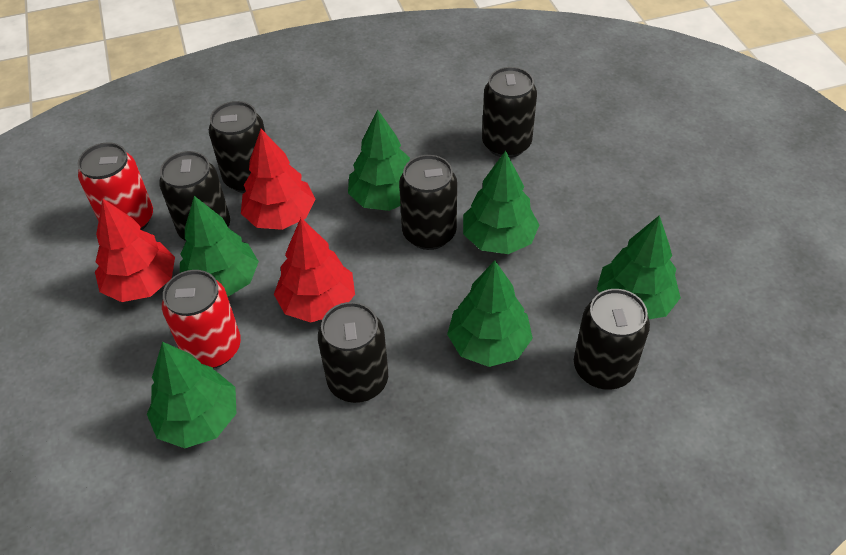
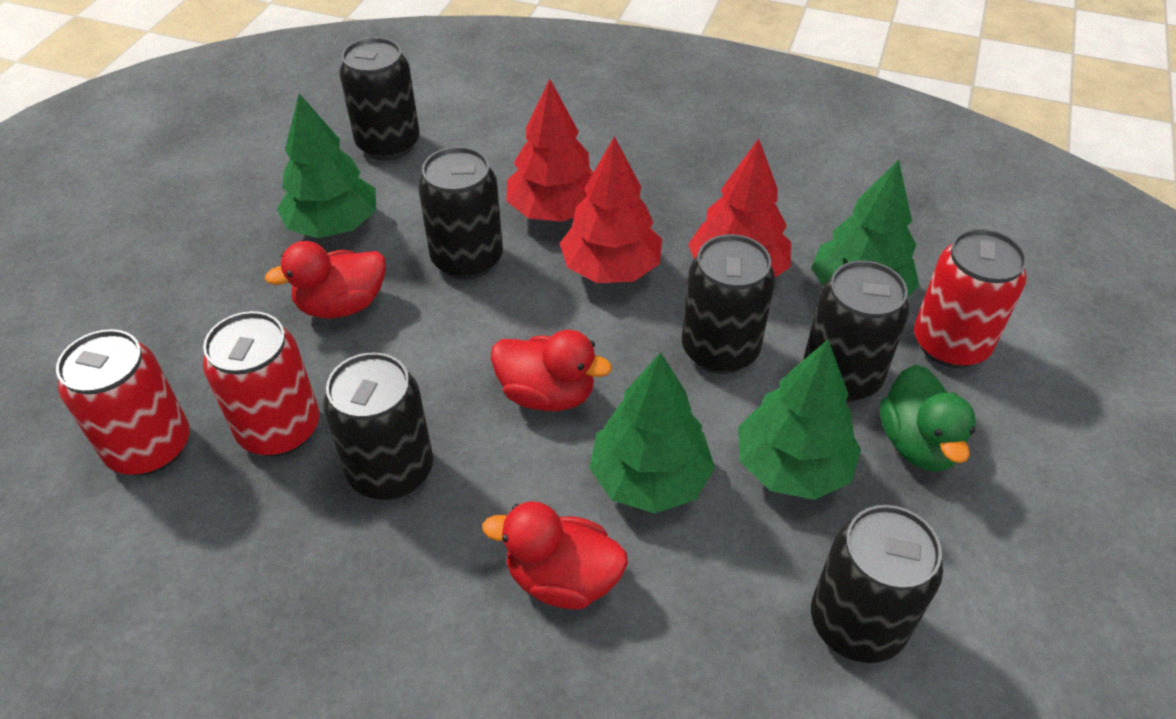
green duck: none = 0 -> [880,365,976,472] = 1
green tree: [147,342,236,448] [180,196,259,297] [348,109,410,211] [447,260,533,367] [463,151,539,254] [597,216,681,319] = 6 -> [277,94,376,238] [589,352,715,513] [738,340,861,500] [811,159,919,297] = 4
red can: [78,142,153,230] [162,270,241,368] = 2 -> [56,329,189,476] [203,311,319,456] [914,229,1027,368] = 3
red duck: none = 0 -> [265,241,386,318] [482,501,628,609] [491,330,612,411] = 3

